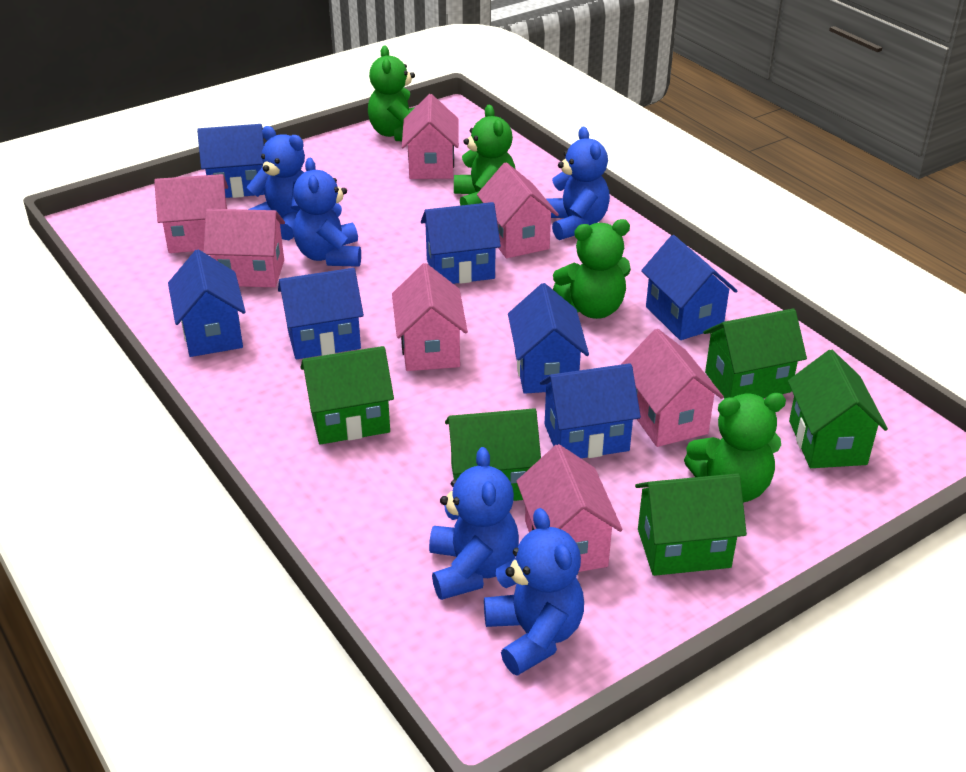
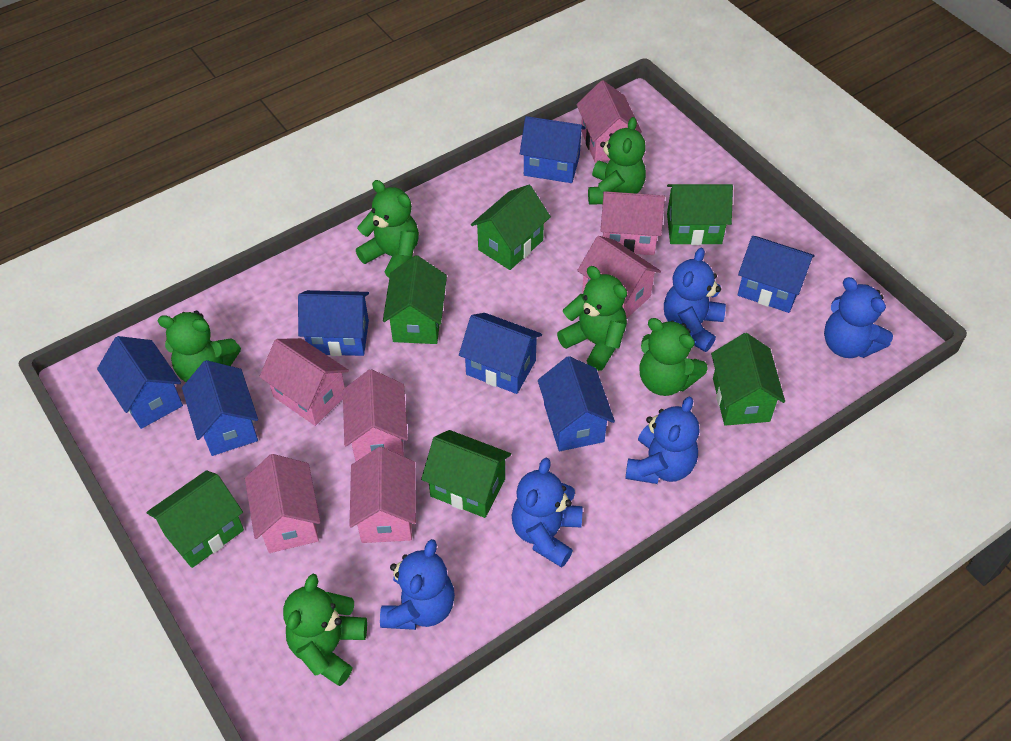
green house: [301,346,394,445] [445,408,541,501] [635,473,747,576] [703,308,807,399] [788,350,888,468] = 5 -> [146,470,244,568] [383,255,447,344] [421,430,511,518] [471,185,551,270] [667,184,733,245] [711,333,785,426] = 6
green teddy bear: [368,45,415,141] [454,105,516,206] [553,219,631,319] [684,393,786,502] = 4 -> [158,311,241,382] [283,574,367,686] [356,180,419,278] [557,266,627,371] [588,117,646,205] [640,318,708,396] = 6

